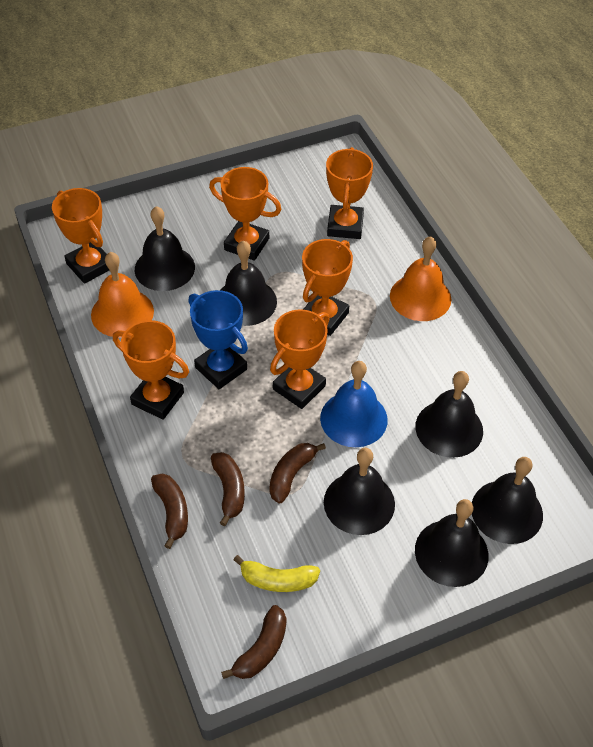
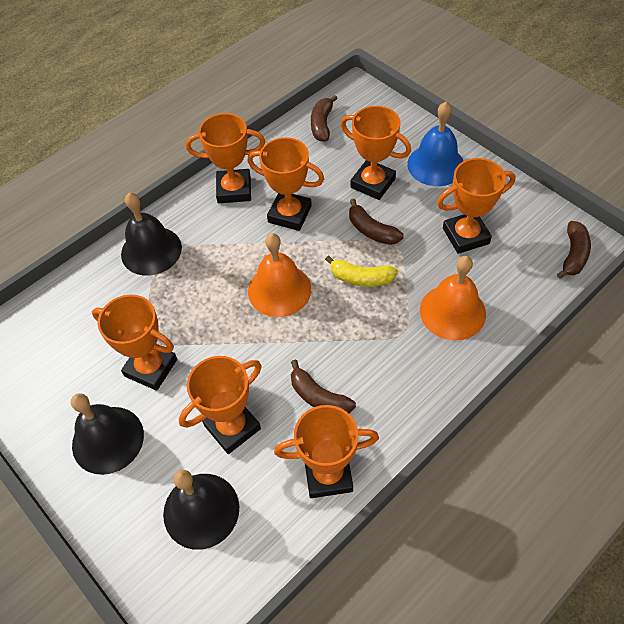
black bell: [135,206,195,291] [221,241,277,326] [324,448,395,535] [415,371,483,458] [415,499,489,587] [472,457,543,544] = 6 -> [71,393,144,475] [121,192,182,276] [163,470,239,550] = 3
blue trophy: [188,290,248,389] = 1 -> none = 0
orange trophy: [52,188,109,284] [113,320,189,420] [209,167,281,261] [270,309,329,409] [302,239,353,336] [326,147,373,239] = 6 -> [92,294,177,391] [179,356,262,454] [186,113,265,203] [248,137,324,231] [274,405,379,498] [341,106,411,200] [437,158,516,254] = 7

